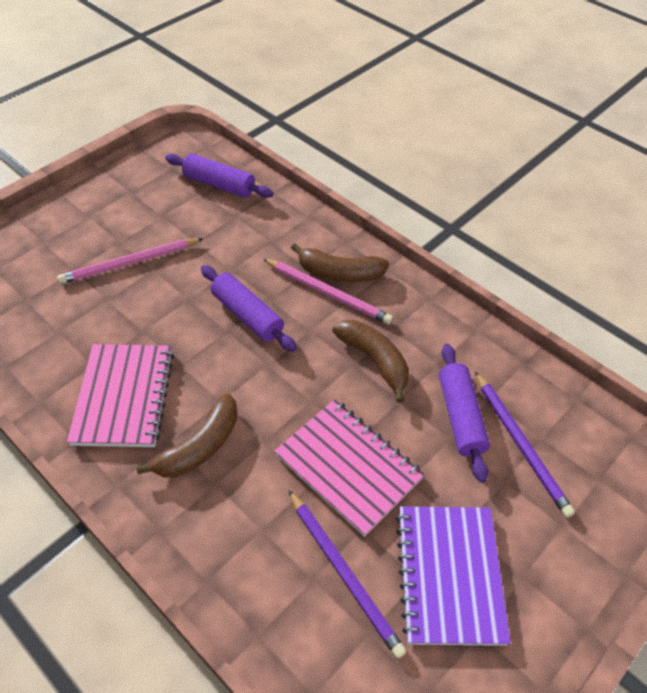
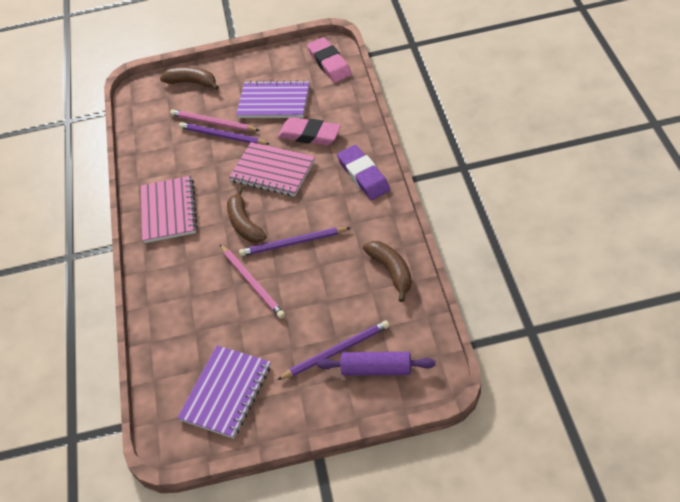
pink eraser: none = 0 -> [278,117,341,146] [307,37,352,83] = 2
purple eraser: none = 0 -> [337,145,390,200] = 1
purple notebook: [396,507,511,646] = 1 -> [177,345,271,439] [236,80,310,118] = 2
purple pencil: [288,490,407,659] [475,371,575,518] = 2 -> [179,122,269,145] [239,227,350,256] [277,320,390,380] = 3
purple rolling pin: [165,153,273,198] [201,265,297,352] [439,344,490,483] = 3 -> [317,352,435,376] = 1

